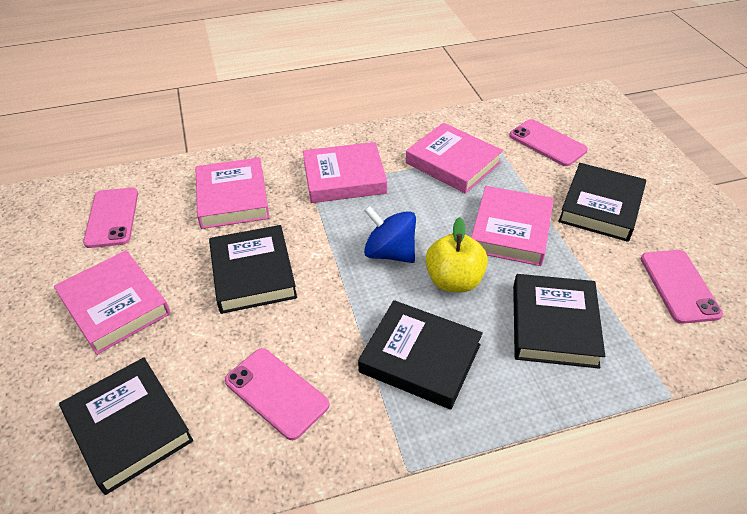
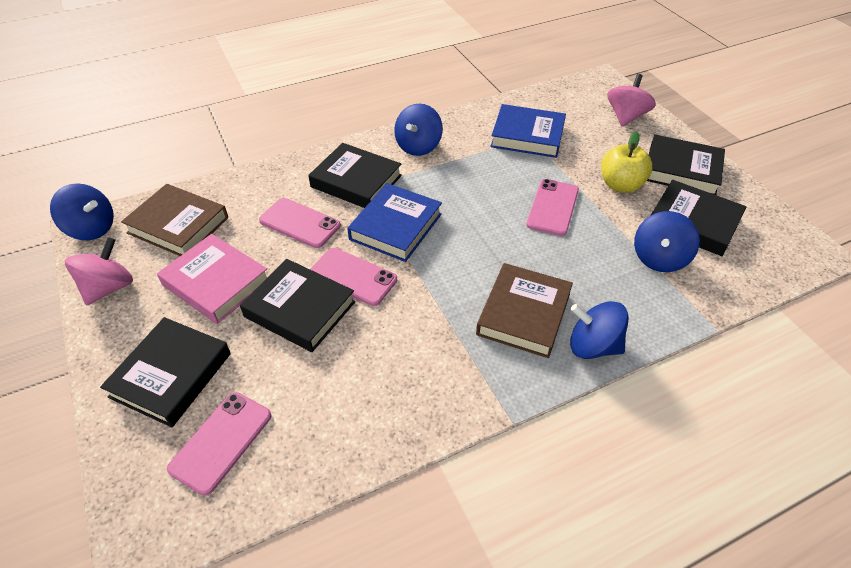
blue book: none = 0 -> [347,183,442,262] [490,104,566,158] = 2
blue spinning top: [364,206,416,263] = 1 -> [50,183,114,240] [394,103,443,156] [570,301,629,359] [634,211,700,272] = 4
brown book: none = 0 -> [121,184,228,256] [476,263,573,358] = 2
pink book: [54,250,171,355] [195,157,270,229] [303,142,387,203] [406,123,503,194] [471,186,554,266] = 5 -> [157,234,267,324] = 1
pink spinning top: none = 0 -> [65,237,133,305] [607,74,656,126] = 2

